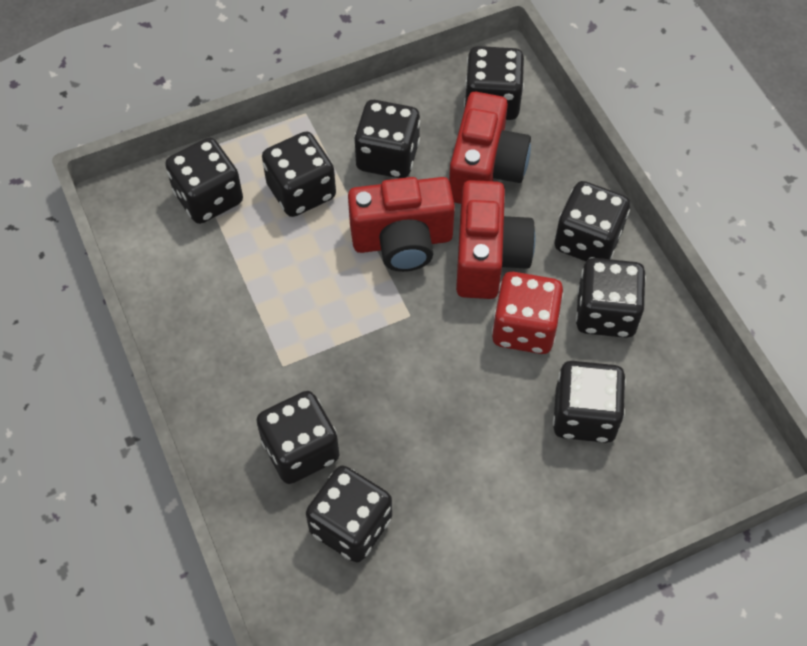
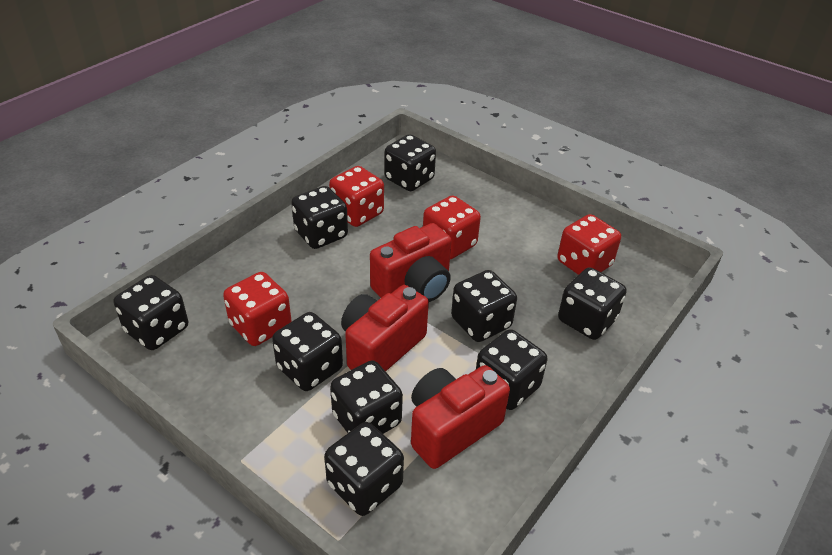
red dice: [492,272,564,354] = 1 -> [223,272,292,346] [329,166,384,227] [423,195,481,259] [557,214,621,275] = 4

